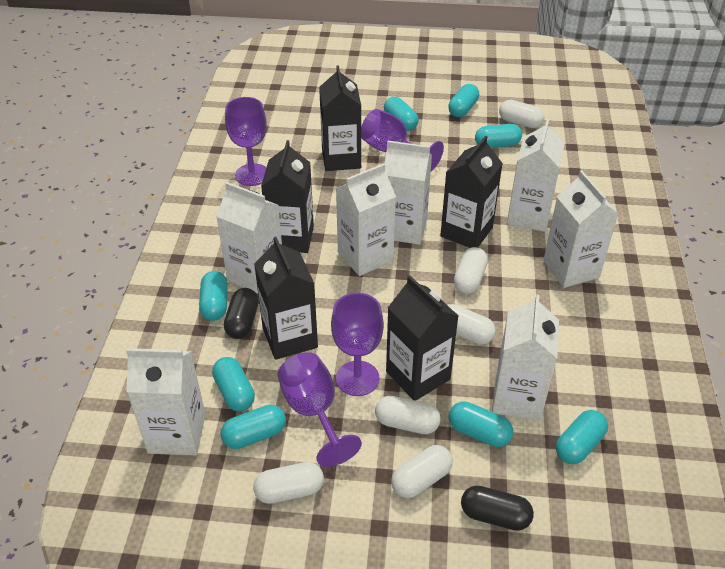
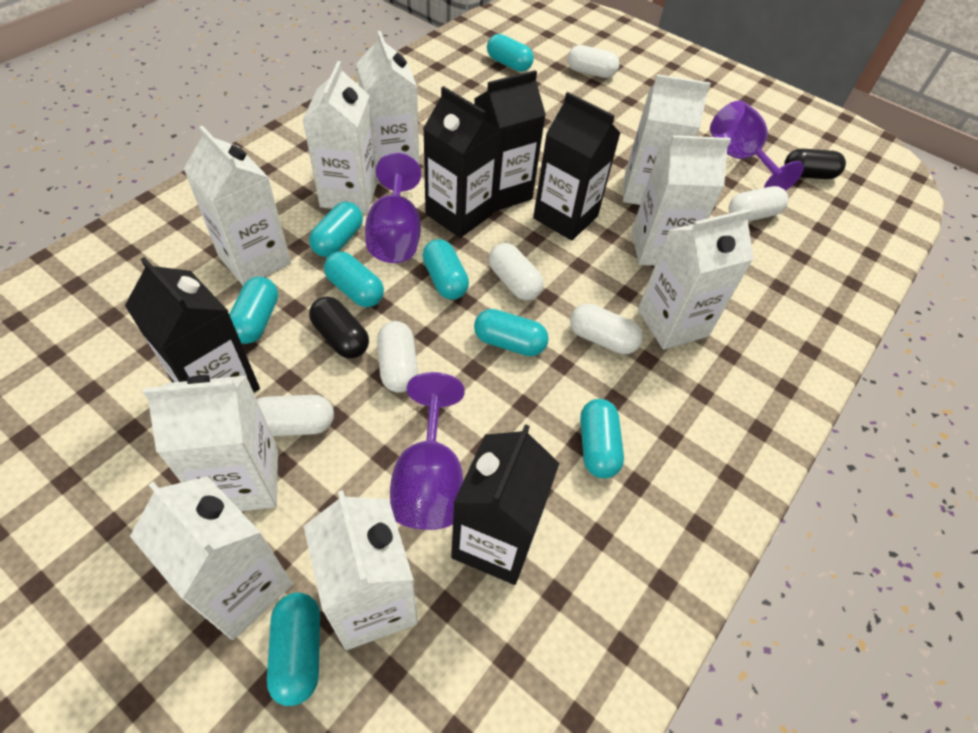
purple goblet: [225,97,267,186] [278,352,362,467] [331,293,384,396] [361,109,444,171] = 4 -> [365,153,421,263] [390,372,465,530] [710,100,804,191] = 3
white carton: [126,348,206,455] [216,182,282,293] [336,163,396,276] [384,141,432,245] [492,294,559,421] [507,119,565,232] [543,170,619,288] = 7 -> [130,476,293,640] [143,375,278,511] [184,126,291,285] [303,61,378,213] [303,490,418,650] [356,31,419,179] [623,74,710,205] [632,135,731,266] [638,209,754,350] = 9

